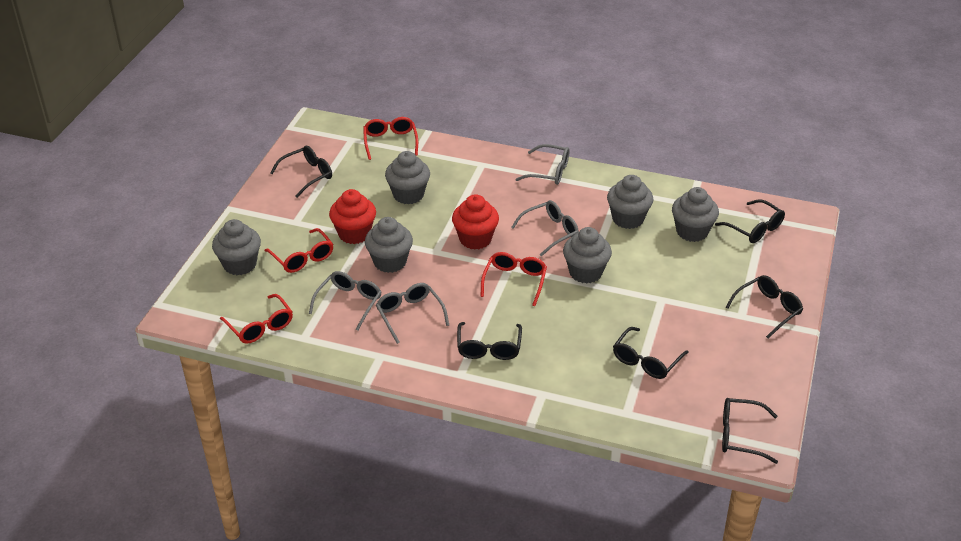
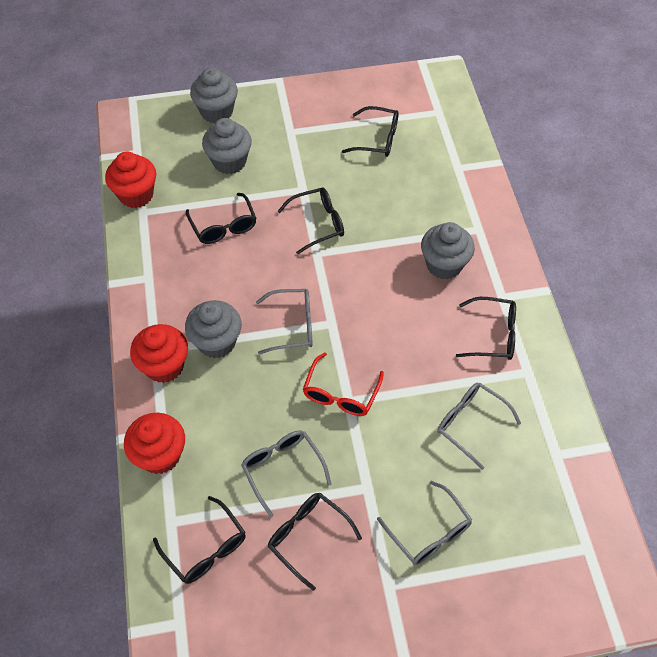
grey cupcake: [212,219,261,275] [365,217,413,273] [385,151,430,204] [563,227,612,284] [607,175,653,229] [672,187,719,242] = 6 -> [185,300,242,358] [190,67,238,123] [202,118,252,174] [421,222,475,280] = 4
red cupcake: [329,189,376,244] [452,194,499,250] = 2 -> [105,152,156,208] [124,413,185,474] [130,324,188,383] = 3
red glasses: [220,294,293,344] [265,228,333,273] [363,117,418,160] [481,252,547,306] = 4 -> [303,352,384,416] = 1

